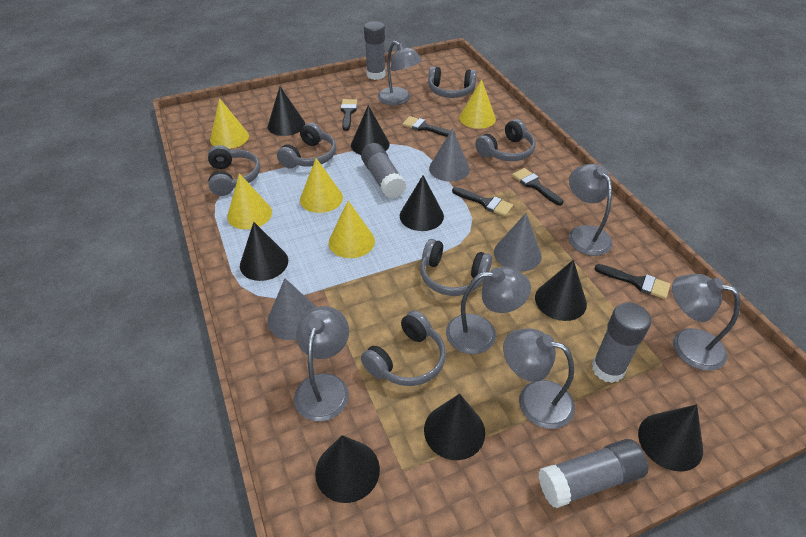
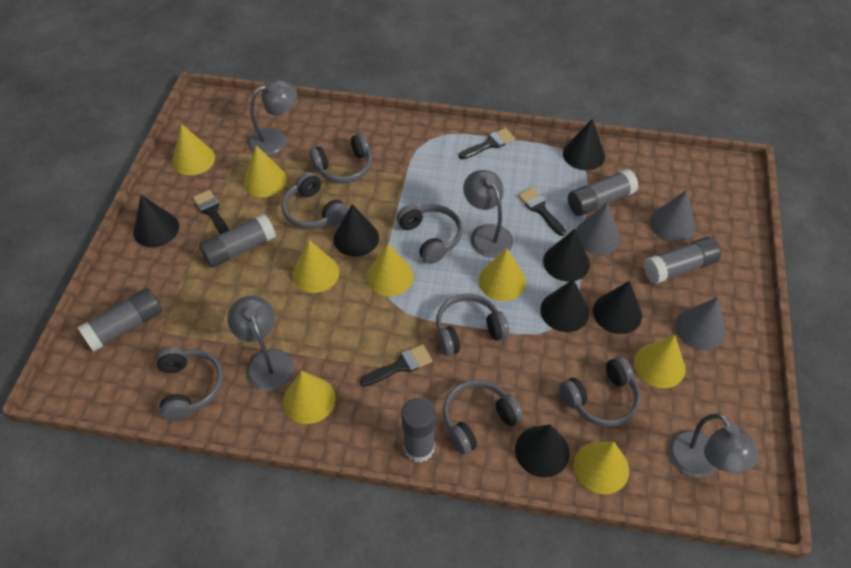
black brush: [341,99,357,131] [402,116,456,137] [452,187,513,216] [512,168,563,205] [594,264,670,299] = 5 -> [193,190,229,234] [360,344,432,386] [459,128,515,159] [518,187,566,236] = 4
black cone: [240,222,288,281] [268,87,305,136] [315,435,380,503] [351,105,389,155] [400,175,444,231] [424,394,485,460] [535,260,587,321] [638,404,703,472] = 8 -> [133,195,179,247] [333,204,379,257] [515,424,570,477] [540,279,589,332] [543,229,590,282] [563,119,605,170] [593,281,642,334] = 7
grey glue stick: [361,143,406,199] [364,21,385,80] [539,439,648,508] [592,303,651,383] = 4 -> [77,288,162,352] [199,214,276,268] [401,397,436,463] [568,169,639,216] [644,237,721,284] = 5
grey headphones: [208,145,260,196] [277,123,336,169] [361,311,446,386] [420,239,492,296] [428,67,477,98] [475,119,536,161] = 6 -> [156,347,223,421] [282,172,348,229] [309,133,372,184] [396,204,463,264] [436,294,509,356] [443,380,524,454] [560,356,640,427] = 7
grey lamp: [294,306,349,422] [378,41,422,105] [446,267,531,354] [503,329,575,429] [568,164,613,256] [672,274,740,371] = 6 -> [227,296,294,391] [248,80,297,156] [463,170,513,258] [669,413,760,478] = 4
yellow cone: [210,98,249,149] [227,173,272,229] [300,158,343,213] [329,201,375,258] [459,79,496,129] = 5 -> [172,124,215,176] [243,145,287,197] [283,371,336,424] [292,240,339,293] [366,244,414,296] [479,248,526,301] [574,441,629,494] [634,335,686,388] = 8

